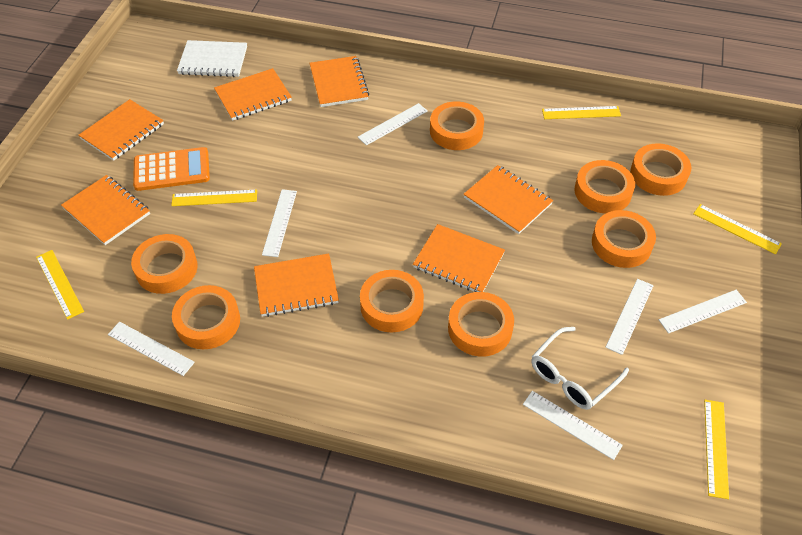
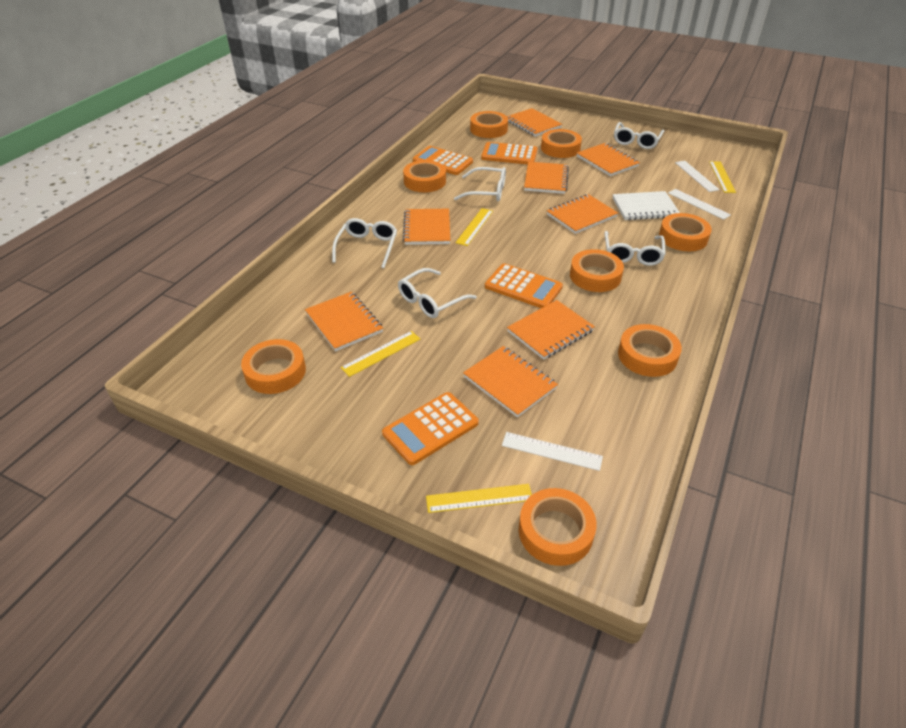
orange calculator: [133,147,210,191] = 1 -> [382,392,479,465] [413,146,473,175] [481,142,537,164] [485,263,563,308] = 4
orange notebook: [61,175,150,245] [78,99,164,161] [214,68,292,121] [254,254,339,317] [310,56,369,107] [413,224,505,292] [463,165,553,234] = 7 -> [305,292,383,351] [403,209,450,245] [463,346,558,418] [507,108,562,137] [507,300,595,360] [524,162,569,194] [547,194,618,234] [577,143,640,176] = 8
white glasses: [532,327,629,410] = 1 -> [332,218,397,268] [398,268,477,318] [454,167,506,201] [604,231,666,266] [614,122,664,149] = 5
white ruler: [108,322,195,376] [262,189,297,257] [358,103,428,146] [523,391,623,460] [605,279,654,355] [659,290,747,334] = 6 -> [502,432,603,471] [668,189,731,220] [675,161,720,192] = 3
yellow ruler: [36,250,84,320] [171,189,257,206] [542,106,621,119] [693,204,782,254] [704,400,729,499] = 5 -> [341,331,420,377] [426,484,532,513] [455,208,493,246] [709,161,736,193] = 4

